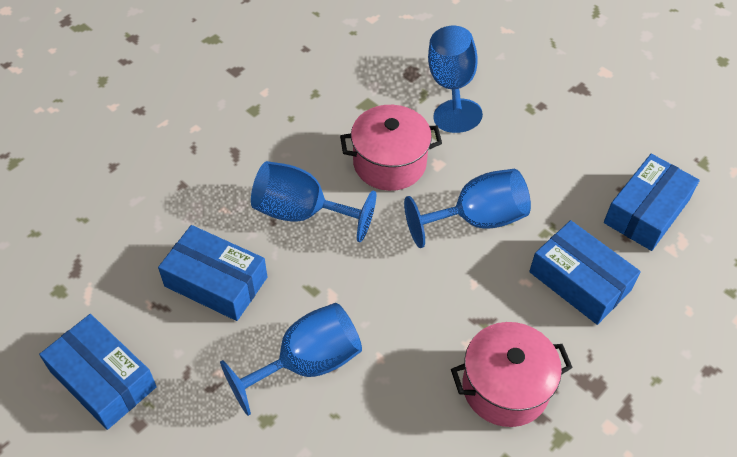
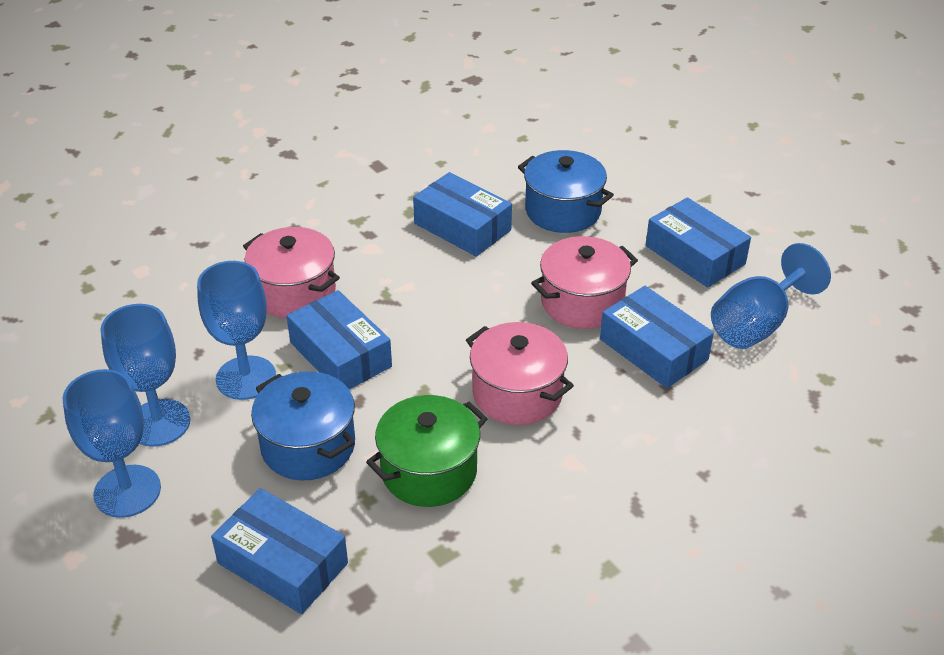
blue box: [39,314,157,430] [158,225,267,321] [529,220,641,325] [604,154,700,251] = 4 -> [211,488,348,614] [287,290,392,389] [413,172,512,257] [600,286,714,388] [646,197,751,288] = 5
blue pot: none = 0 -> [251,371,355,480] [518,150,614,233] = 2
green pot: none = 0 -> [366,395,488,507] = 1
pink pot: [340,105,442,191] [451,322,573,427] = 2 -> [243,227,340,318] [466,322,574,425] [531,236,638,329] = 3

